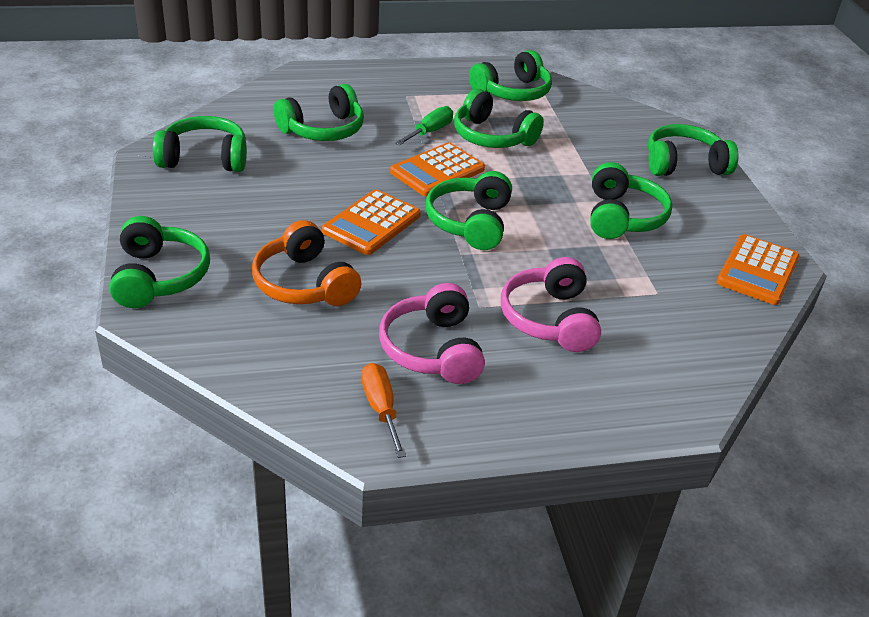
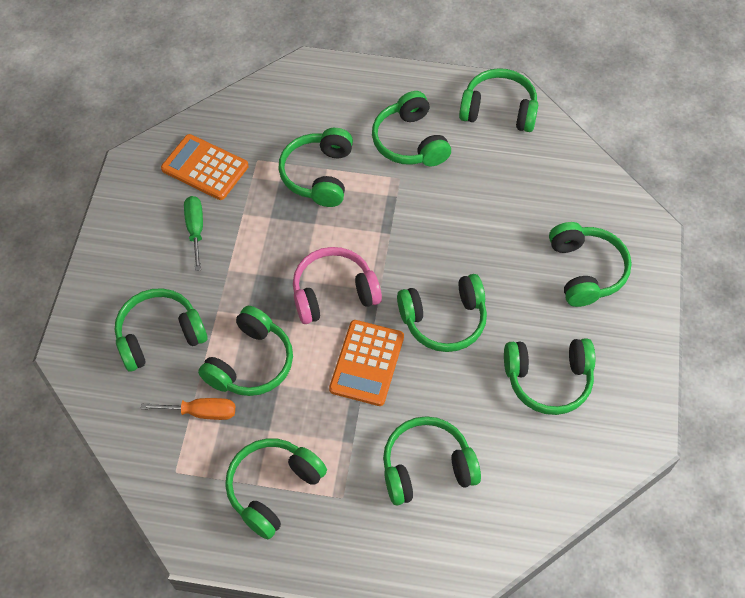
green headphones: [109,216,210,308] [153,116,247,172] [273,84,364,141] [425,171,512,250] [454,89,544,148] [469,50,552,101] [590,162,672,239] [648,124,738,176] = 8 -> [115,288,207,372] [198,306,293,396] [225,438,327,540] [279,128,353,207] [372,91,451,166] [383,416,481,506] [397,274,487,352] [459,68,538,132] [504,338,595,415] [549,222,632,307] = 10
orange calculator: [322,189,421,255] [390,142,485,196] [717,234,800,305] = 3 -> [161,134,249,200] [329,320,404,406] = 2
orange headphones: [252,220,361,306] = 1 -> none = 0
pink headphones: [379,283,485,384] [501,257,601,352] = 2 -> [293,247,382,324] = 1

